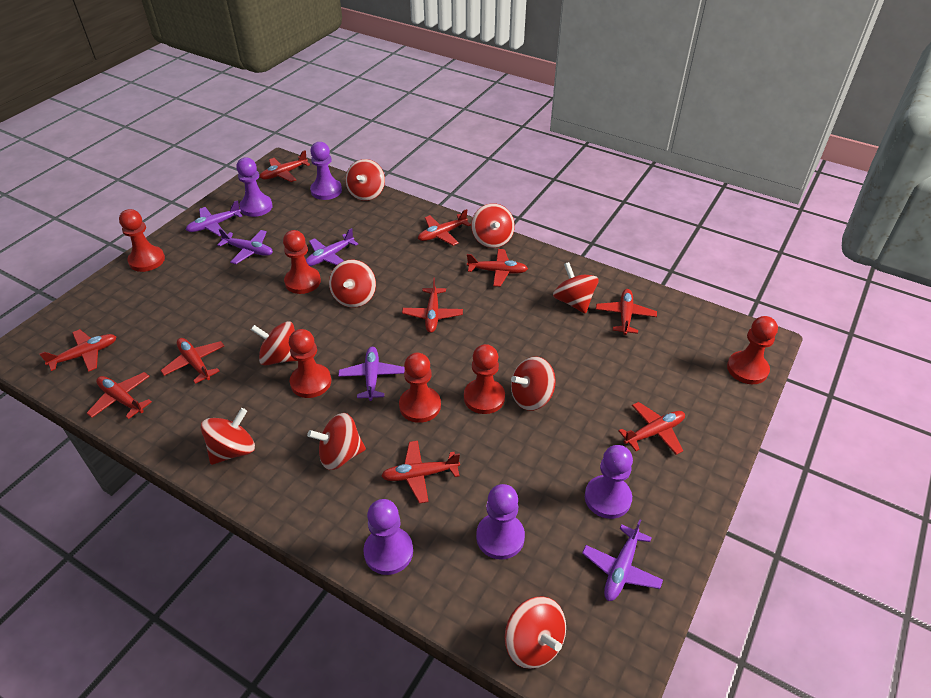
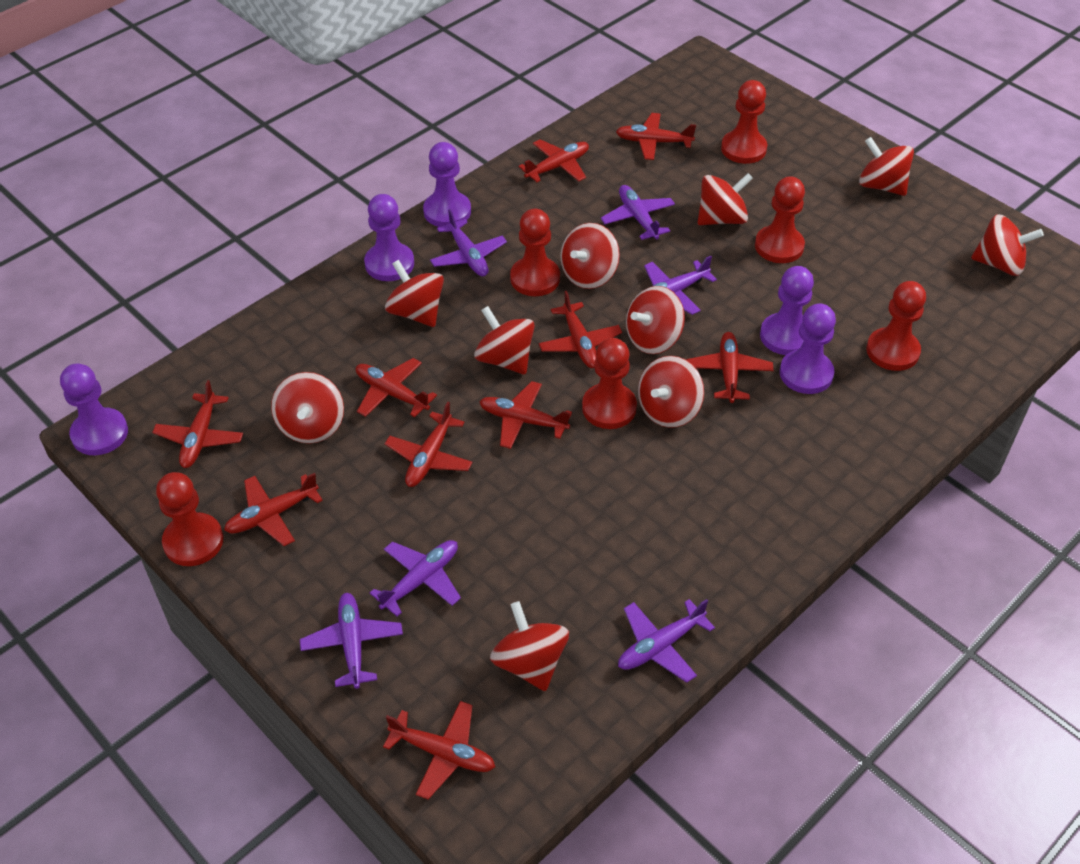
purple plane: [186,200,242,236] [217,228,273,264] [306,228,358,266] [338,347,404,401] [582,519,663,601] = 5 -> [300,593,403,689] [370,540,461,617] [430,209,507,277] [601,185,675,240] [618,599,715,683] [644,256,717,315] = 6
red spinning top: [201,408,255,465] [251,321,297,366] [307,413,366,470] [329,260,376,308] [345,159,385,201] [471,203,515,248] [505,596,566,669] [511,356,556,411] [553,262,599,314] = 9 -> [271,372,344,444] [385,260,444,327] [474,306,535,375] [490,601,569,691] [560,223,620,289] [626,286,685,354] [638,356,704,428] [697,173,753,225] [859,137,914,196] [971,214,1044,276] = 10

